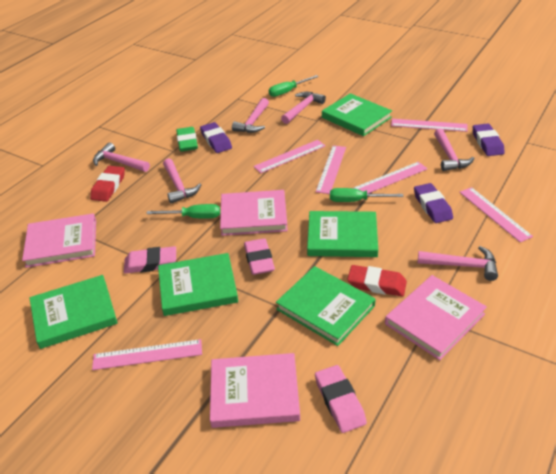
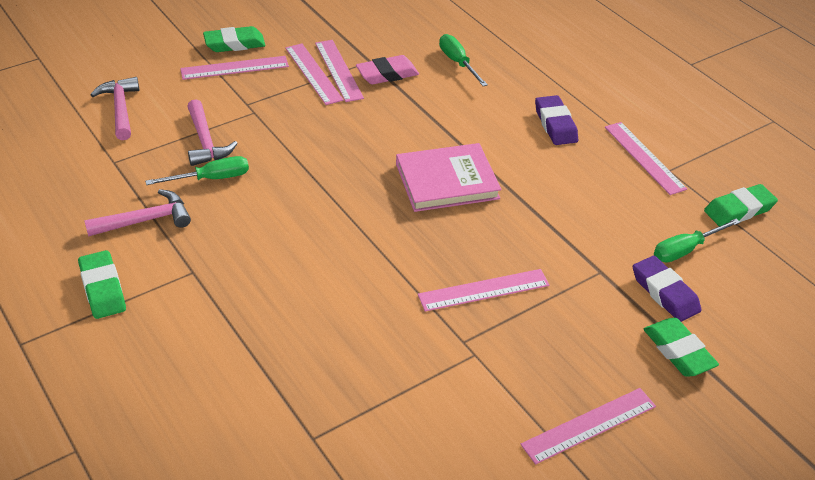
green book: [29,275,118,349] [158,253,238,316] [276,266,376,346] [307,211,378,257] [322,93,392,136] = 5 -> none = 0
green eraser: [176,127,198,152] = 1 -> [78,250,126,319] [203,26,266,52] [644,318,719,377] [704,184,778,226] = 4
pink book: [22,213,96,268] [210,353,300,428] [220,190,288,236] [385,275,487,360] = 4 -> [396,143,502,212] = 1
pink eraser: [124,246,176,274] [244,238,275,275] [315,365,367,433] = 3 -> [356,55,419,84] = 1
pink hammer: [93,142,150,172] [163,158,201,203] [232,98,269,133] [281,92,326,124] [418,246,498,281] [434,128,475,171] = 6 -> [84,189,191,237] [90,77,139,140] [187,99,238,166] = 3
purple eraser: [200,122,232,153] [414,183,453,223] [473,124,505,156] = 3 -> [535,95,578,145] [633,256,701,322] = 2
red eraser: [90,166,125,202] [347,265,407,296] = 2 -> none = 0

